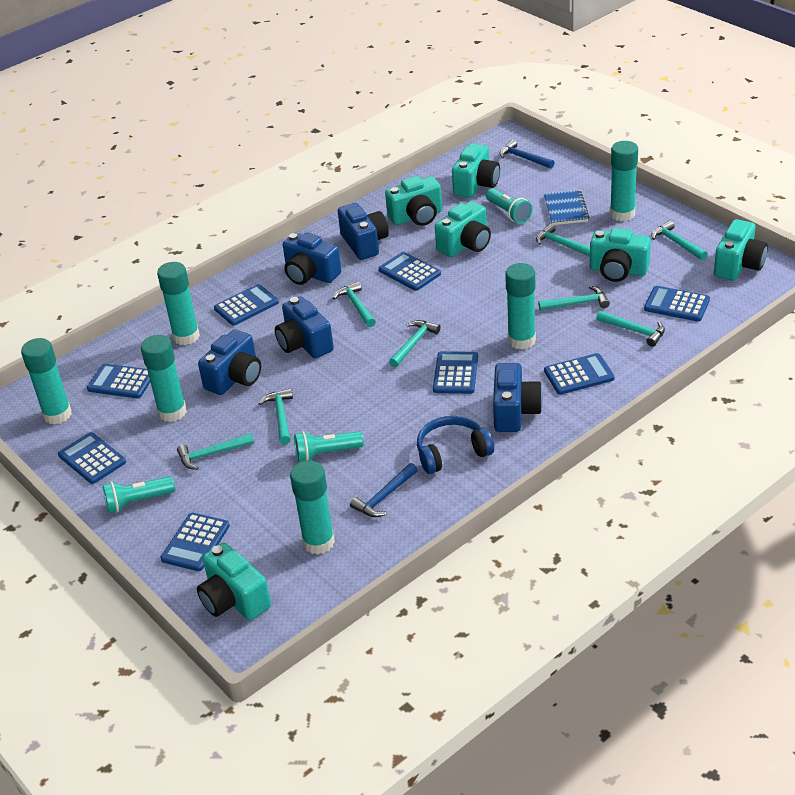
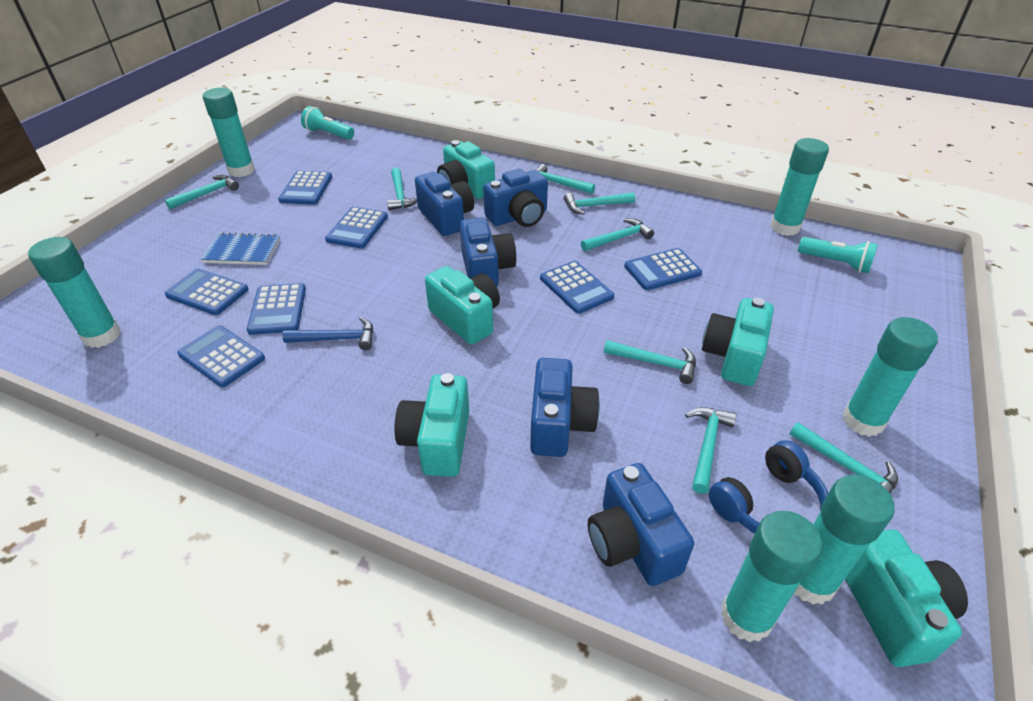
blue calculator: [58,432,126,484] [87,363,150,399] [160,513,230,571] [214,284,279,326] [379,252,441,291] [433,351,478,394] [544,353,614,395] [644,286,710,322] = 8 -> [165,268,248,315] [177,325,265,387] [247,283,306,335] [278,171,332,205] [325,207,388,248] [540,261,614,314] [624,248,702,290] = 7
blue hammer: [350,463,418,517] [500,140,555,168] = 2 -> [282,317,373,350] = 1
turquoise camera: [197,543,271,620] [385,176,442,226] [435,201,491,257] [452,143,500,198] [590,228,651,282] [714,219,768,280] = 6 -> [394,373,469,477] [425,266,500,345] [437,140,495,199] [702,298,774,386] [845,529,968,667] = 5
turquoise flashlight: [103,476,175,513] [294,431,364,462] [486,188,532,224] = 3 -> [301,106,354,140] [798,237,878,273] = 2

